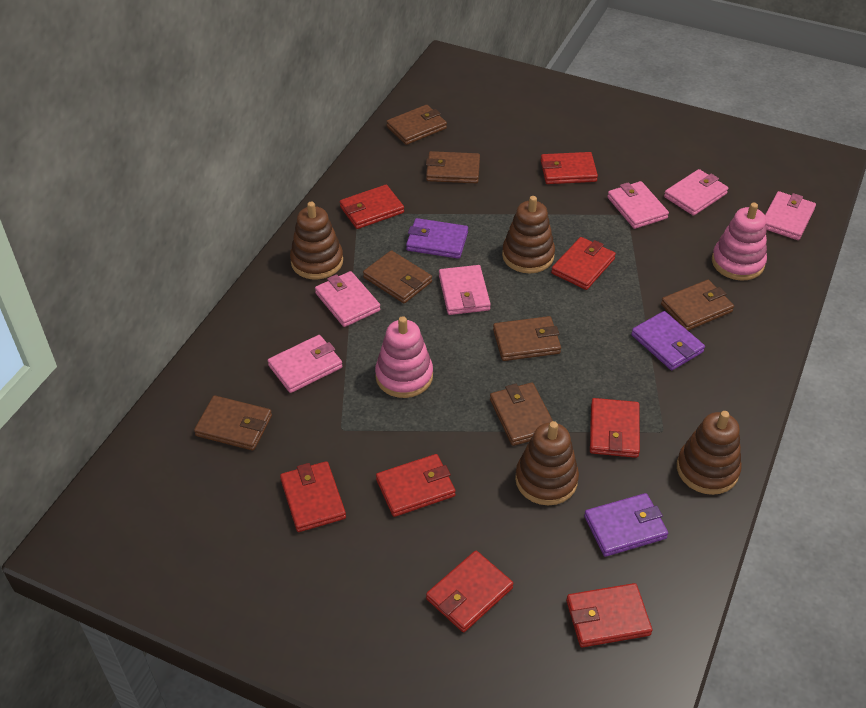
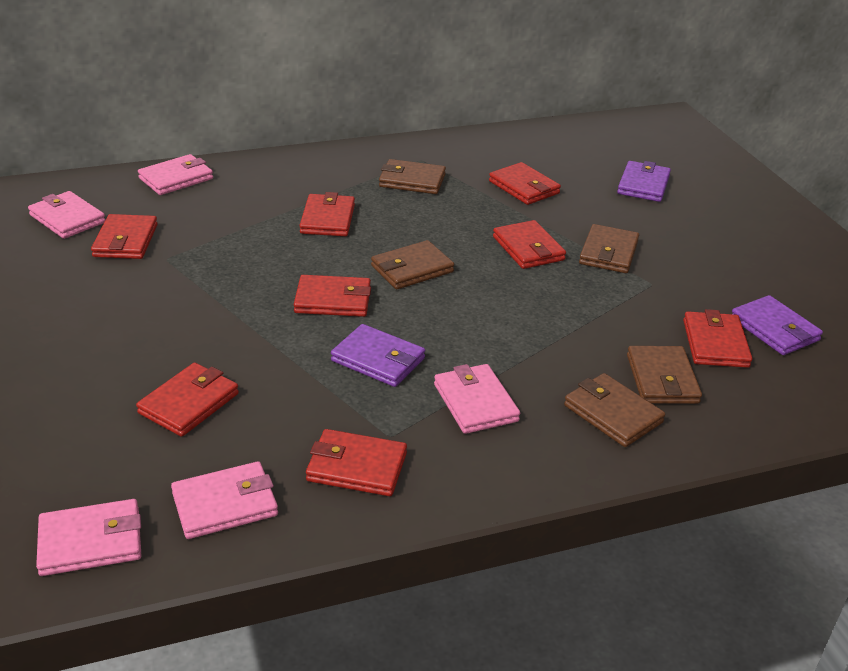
brown stacking toy: [290,202,343,279] [502,196,555,274] [515,421,579,505] [677,411,742,495] = 4 -> none = 0
brown wallet: [194,395,272,451] [363,250,432,303] [386,105,447,145] [426,151,480,183] [490,383,553,446] [493,316,561,361] [661,280,734,330] = 7 -> [371,240,454,289] [379,159,446,194] [564,373,665,447] [579,224,639,273] [627,346,702,404] = 5
pink stacking toy: [375,316,433,398] [712,202,767,280] = 2 -> none = 0
pink wallet: [268,335,343,393] [315,271,381,327] [439,265,491,315] [607,181,669,229] [664,169,729,216] [765,191,816,240] = 6 -> [28,191,105,239] [36,499,141,576] [138,154,213,195] [171,461,278,539] [434,364,520,434] = 5

